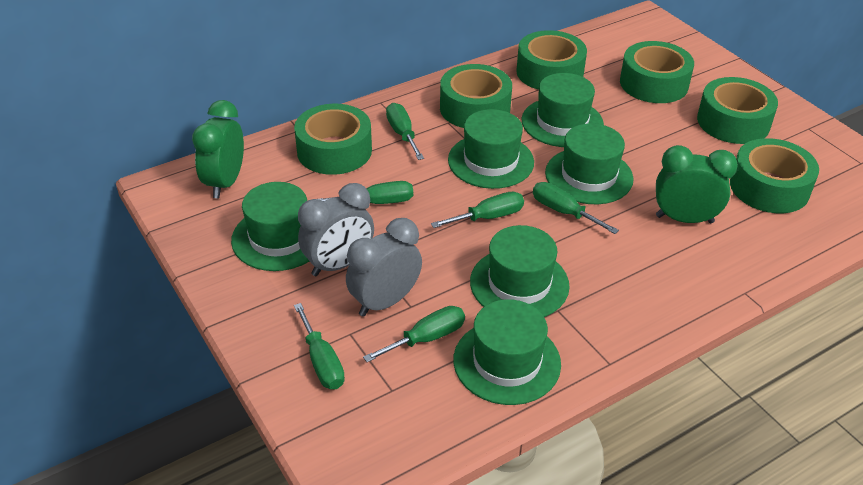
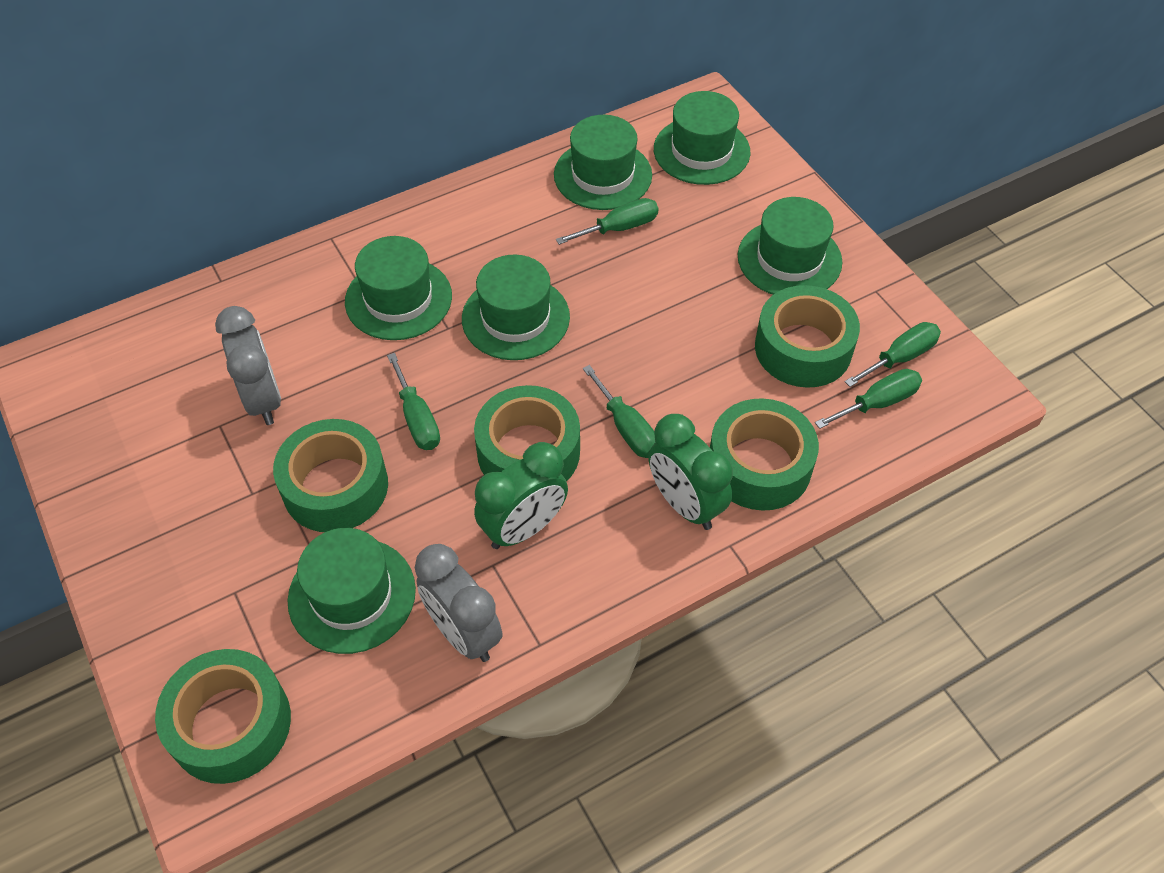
green screwdriver: [294,303,345,389] [319,181,413,204] [363,306,465,362] [386,103,424,160] [431,192,524,228] [533,182,619,234] = 6 -> [387,353,440,450] [556,198,658,245] [583,365,656,458] [815,369,922,429] [845,322,941,387] = 5
green tape: [294,104,372,175] [440,64,512,128] [516,30,587,90] [620,41,694,103] [697,77,778,144] [730,138,819,213] = 6 -> [155,649,291,784] [273,419,388,532] [474,385,580,482] [710,398,819,511] [755,285,860,388] = 5

